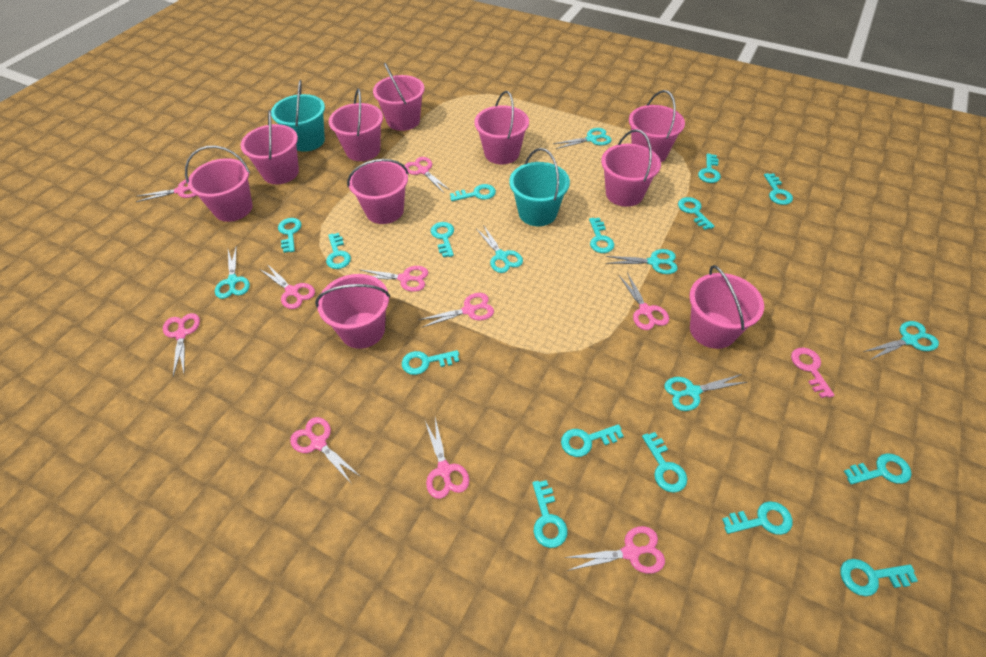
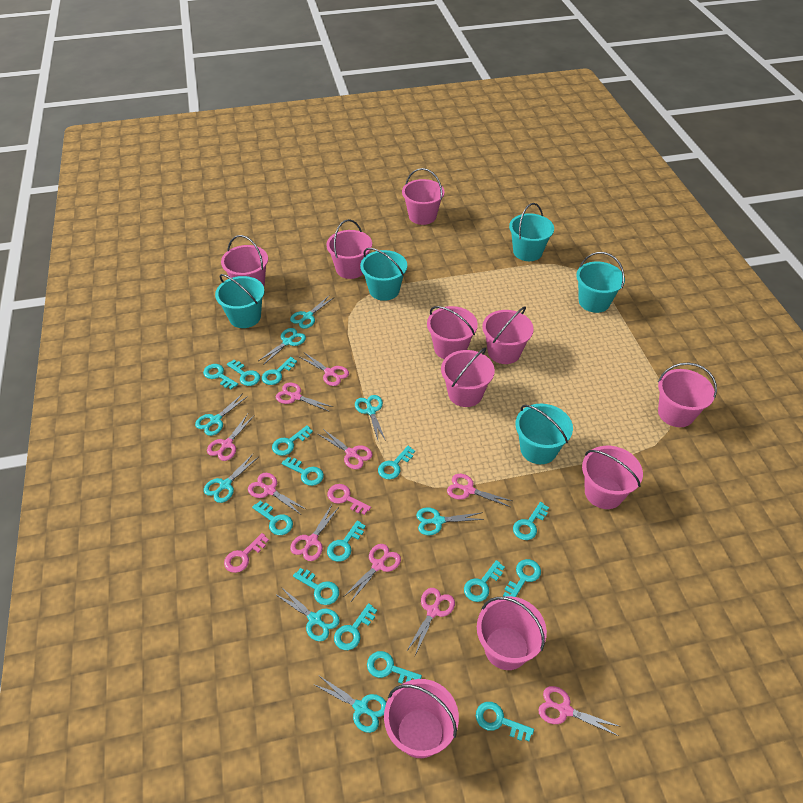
pink key: [791,348,835,398] = 1 -> [224,533,269,573] [327,484,371,515] = 2
turquoise bucket: [271,80,325,152] [509,148,570,226] = 2 -> [215,274,265,328] [360,248,407,301] [509,203,554,261] [516,404,573,464] [576,252,625,313] = 5
turquoise scissors: [215,246,250,299] [477,225,523,273] [553,128,612,149] [605,249,678,274] [664,374,747,411] [863,321,939,360] = 6 -> [195,393,248,436] [204,454,259,503] [258,328,306,365] [275,587,340,641] [290,295,335,329] [313,676,387,733] [355,395,386,441] [416,507,484,535] = 8

